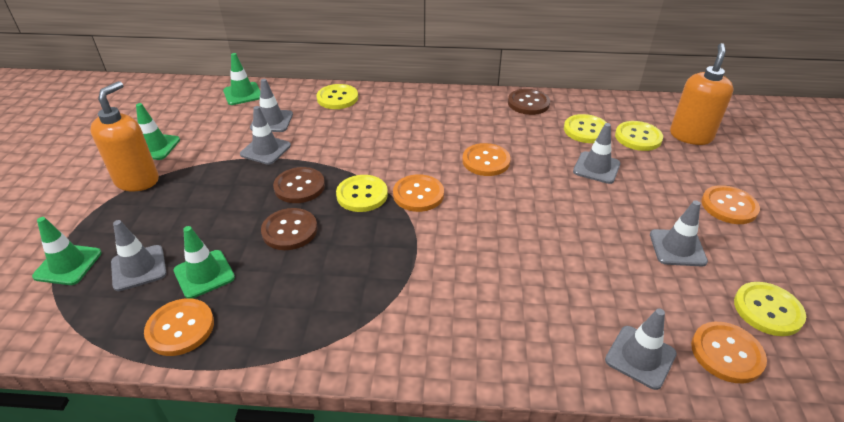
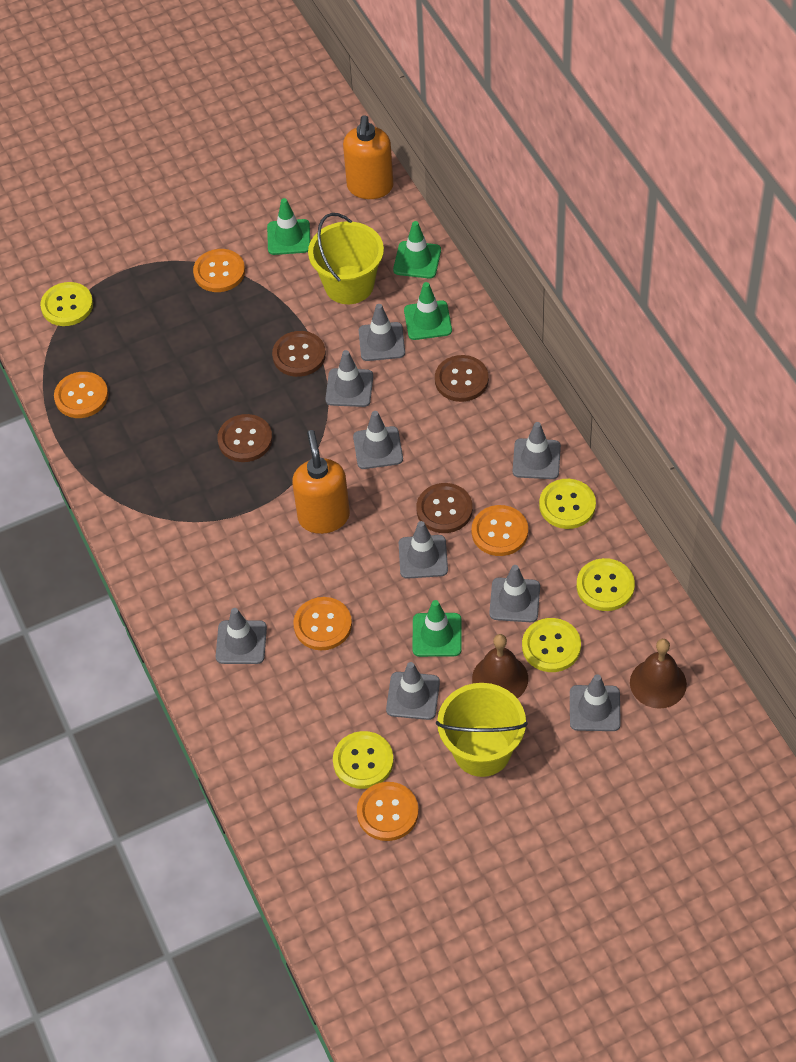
brown bell: none = 0 -> [472,634,528,698] [630,639,687,709] = 2
brown button: [261,208,317,250] [273,167,325,203] [508,89,550,115] = 3 -> [217,414,272,462] [272,331,326,377] [416,483,473,533] [435,355,489,402] = 4
grey traffic cone: [111,220,166,291] [240,106,291,165] [250,79,293,132] [573,123,621,184] [605,308,677,390] [650,200,708,266] = 6 -> [216,608,267,664] [325,350,373,407] [353,411,403,469] [359,304,405,361] [386,662,440,720] [399,521,448,579] [489,565,540,622] [513,422,561,479] [570,674,621,731] = 9
yellow bucket: none = 0 -> [308,213,384,304] [436,683,528,777] = 2

